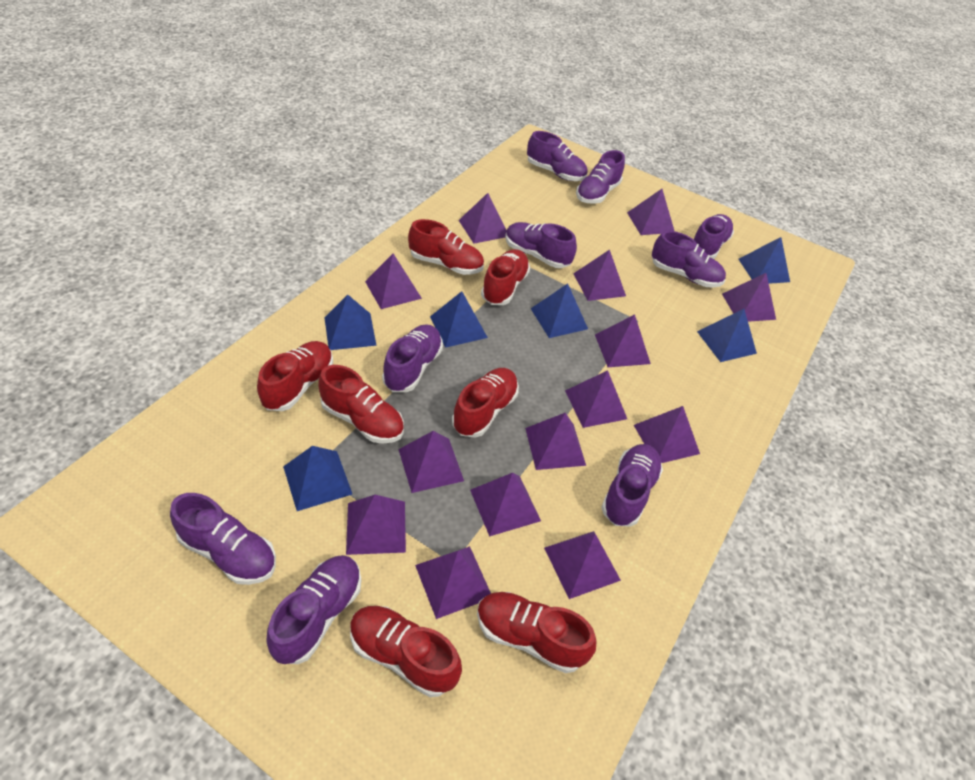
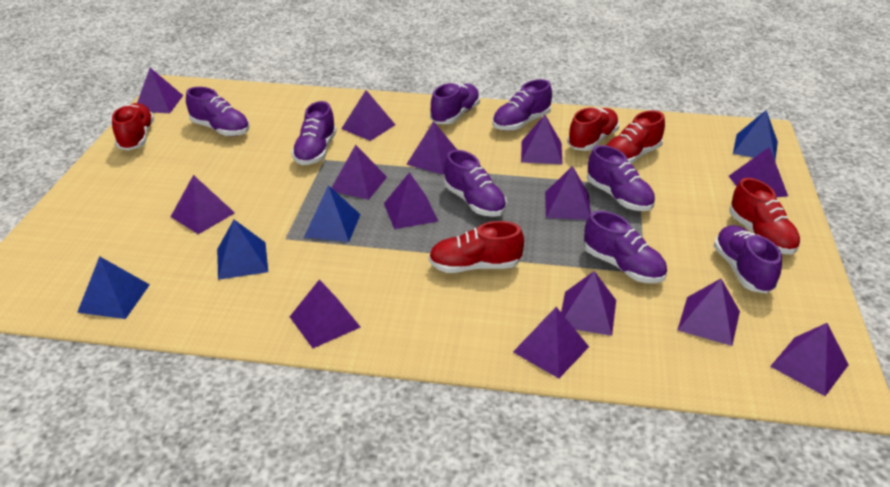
blue pyramid: [283,446,353,511] [325,294,377,350] [430,291,488,348] [531,284,588,338] [697,309,757,362] [739,237,790,284] = 6 -> [77,256,150,319] [217,220,268,280] [304,185,361,242] [733,110,778,160] = 4
purple shoe: [170,493,276,585] [266,555,361,664] [382,324,443,392] [505,222,577,268] [527,131,588,181] [576,150,625,204] [601,444,663,527] [652,231,726,288] [694,214,734,259] = 9 -> [186,87,250,136] [292,101,337,165] [430,83,480,124] [444,150,507,217] [492,79,552,131] [584,210,667,283] [587,145,655,211] [714,225,782,294] = 8
red shoe: [257,341,333,411] [318,365,404,444] [350,606,462,697] [408,219,484,275] [452,368,519,438] [477,592,597,673] [481,249,530,305] = 7 -> [112,103,154,150] [429,221,524,273] [567,108,619,151] [606,110,665,164] [730,178,801,255] = 5

